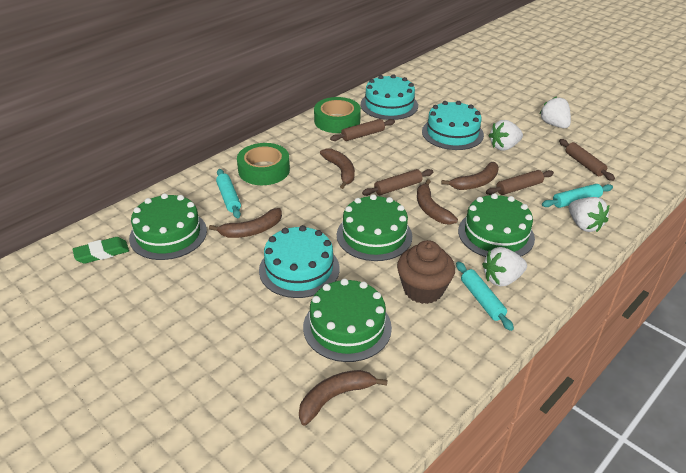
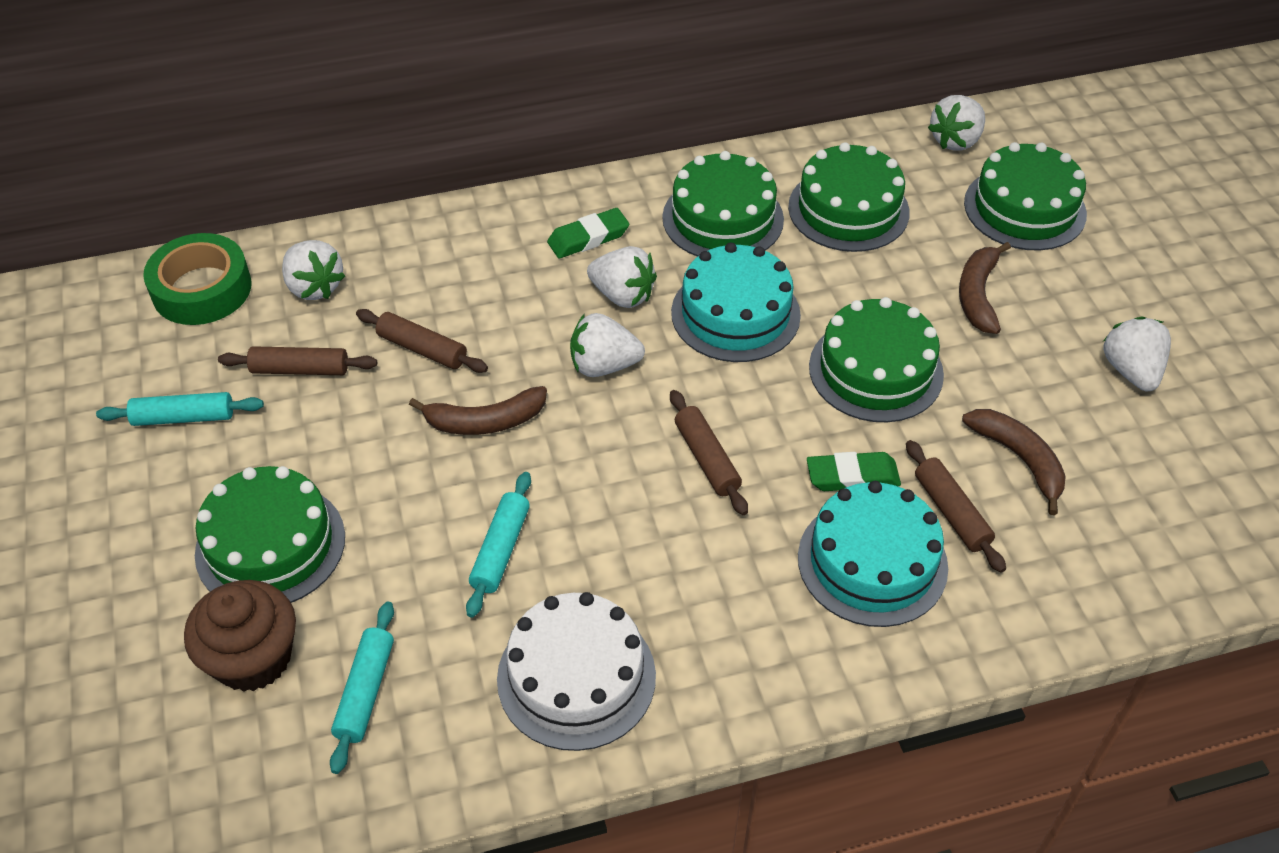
brown banana: [209,208,282,238] [299,370,388,426] [320,149,355,189] [417,179,458,225] [441,162,499,190] = 5 -> [409,386,547,435] [959,242,1011,334] [962,409,1066,515] = 3
green cake: [129,193,207,260] [303,279,392,362] [337,194,412,261] [458,193,535,257] = 4 -> [195,466,345,603] [662,151,784,257] [788,142,910,252] [809,297,944,422] [964,142,1087,250] = 5
green eraser: [72,237,129,264] = 1 -> [547,208,629,258] [807,452,901,491] = 2
green tape: [237,143,290,185] [314,97,361,133] = 2 -> [143,233,252,325] = 1
turquoise cake: [259,225,340,298] [361,74,418,120] [422,101,484,150] = 3 -> [671,243,801,362] [798,481,948,627] = 2
white cake: none = 0 -> [497,592,656,751] = 1
white strawberry: [482,247,527,286] [489,120,523,151] [540,96,571,128] [569,197,609,232] = 4 -> [282,240,345,300] [570,313,645,377] [587,246,657,308] [928,95,985,151] [1103,316,1171,391] = 5

